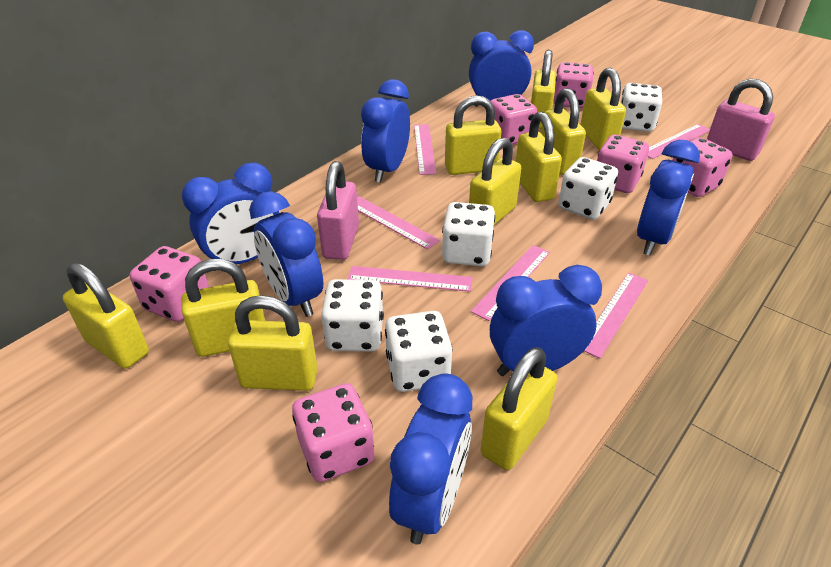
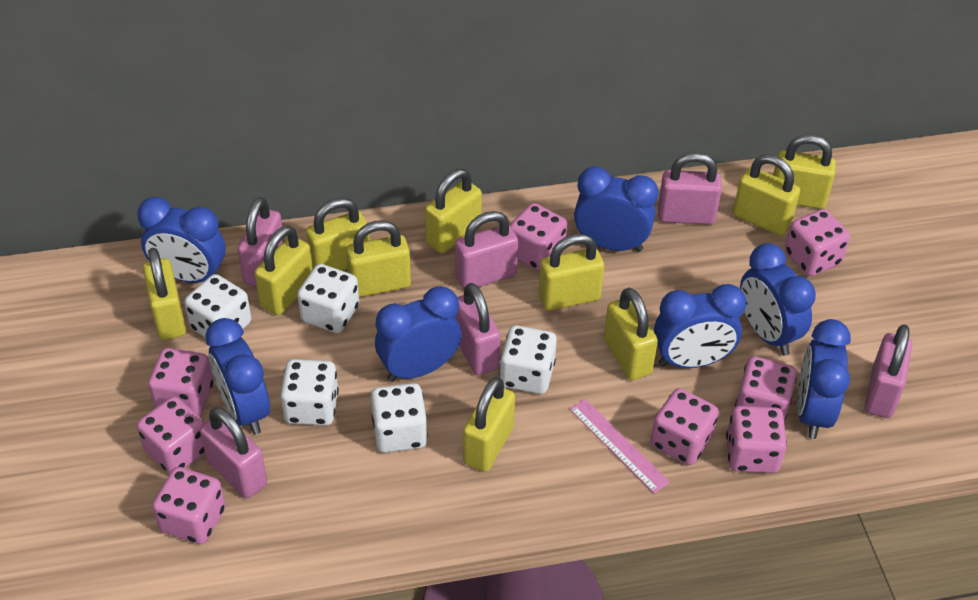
pink dice: [130,246,209,322] [292,383,375,482] [491,94,537,145] [554,62,593,108] [597,135,649,193] [672,137,732,197] = 6 -> [137,396,205,474] [148,348,213,416] [152,467,226,544] [510,203,567,271] [650,388,719,465] [726,406,787,473] [735,357,797,422] [785,209,850,276] = 8
pink padlock: [317,161,359,260] [707,79,775,161] = 2 -> [200,407,267,498] [238,197,284,287] [455,211,518,289] [455,283,500,375] [658,152,722,225] [865,324,912,418] = 6
pink ruler: [348,266,473,292] [357,196,440,250] [414,124,436,175] [471,245,550,321] [584,273,648,359] [647,124,710,159] = 6 -> [569,399,670,493] = 1

